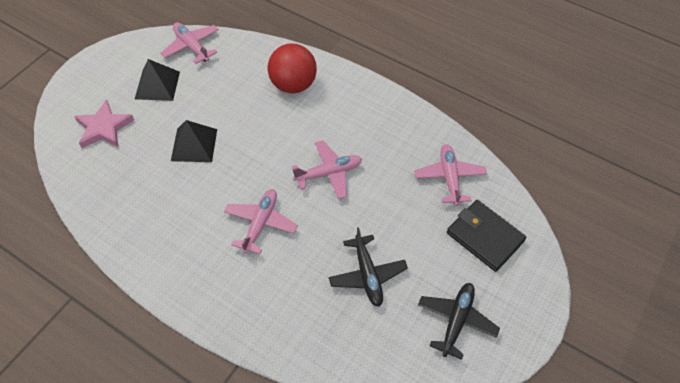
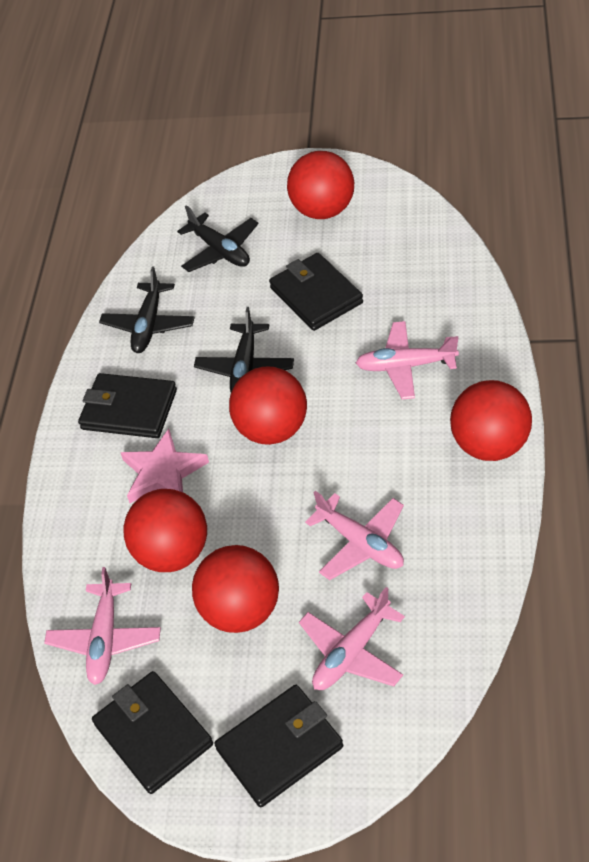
black plane: [329,227,408,307] [418,283,500,360] = 2 -> [99,266,195,353] [177,205,258,272] [194,307,294,392] = 3
black pyramid: [135,59,180,101] [171,120,217,162] = 2 -> none = 0
black wallet: [447,200,526,272] = 1 -> [78,373,177,438] [92,671,213,794] [214,685,343,807] [269,253,363,331] = 4
red ball: [268,44,317,93] = 1 -> [124,489,207,572] [192,545,279,633] [229,367,307,445] [287,151,354,219] [450,380,532,461] = 5

